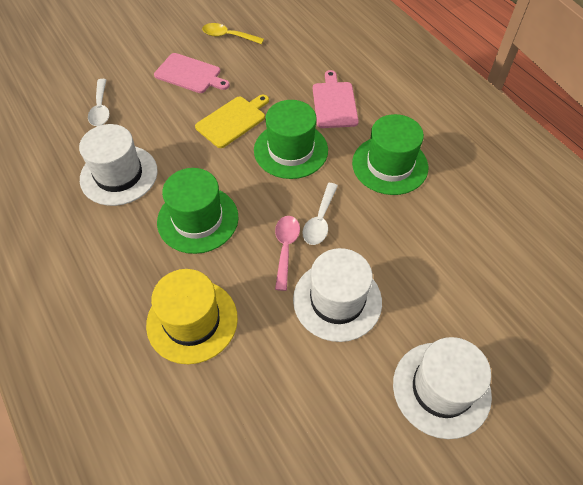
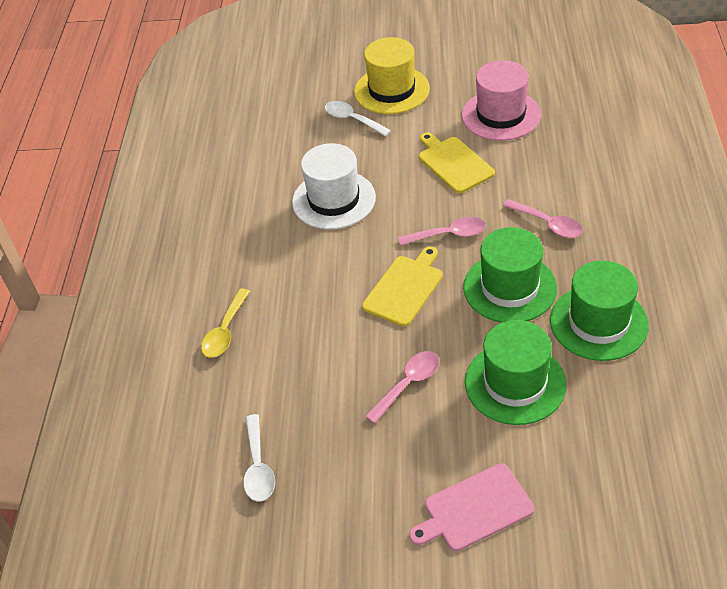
pink cutting board: [154,53,230,93] [313,70,359,128] = 2 -> [409,463,534,551] = 1
pink hat: none = 0 -> [462,60,541,141] = 1
pink spoon: [275,216,300,291] = 1 -> [365,351,439,424] [398,217,486,245] [503,199,583,238] = 3
white hat: [79,124,158,206] [293,248,382,342] [393,337,492,439] = 3 -> [292,143,376,230] = 1
yellow cutting board: [195,95,269,148] = 1 -> [362,246,443,327] [419,132,495,193] = 2

